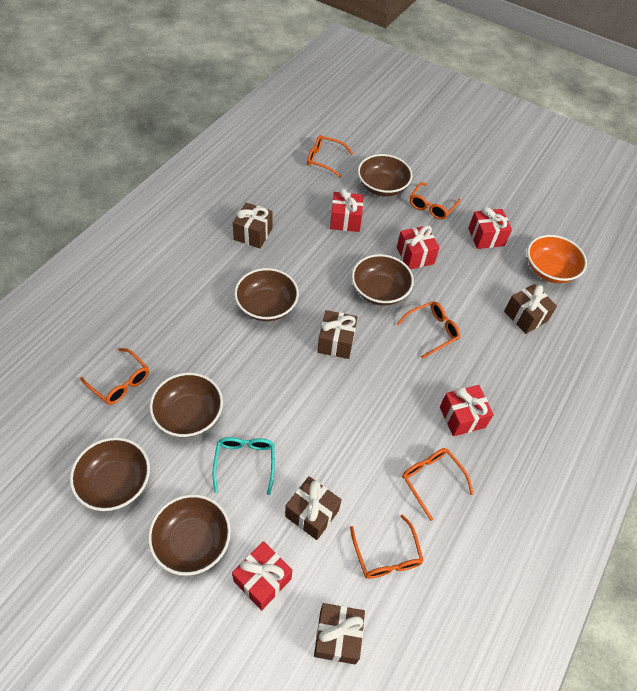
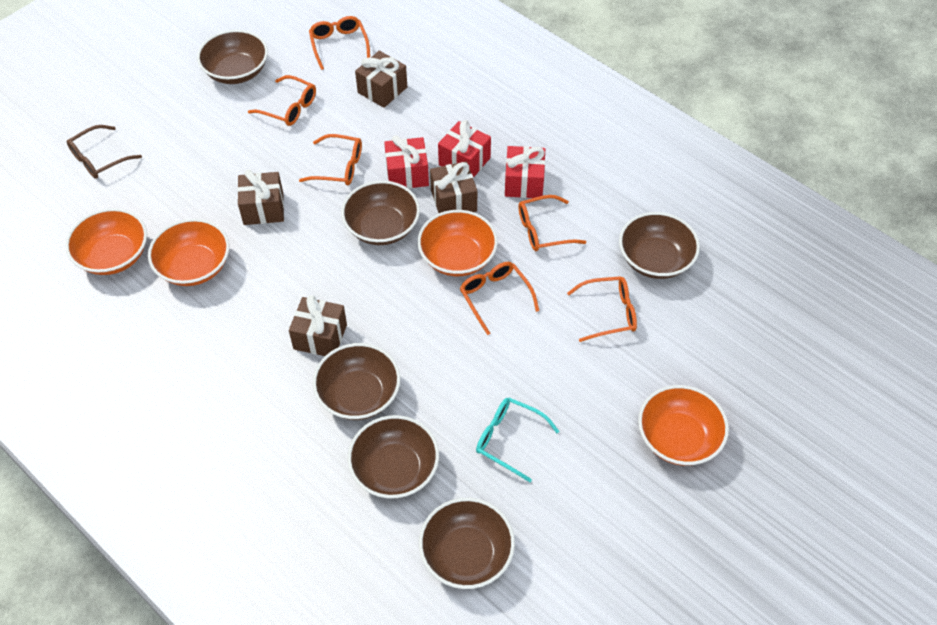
brown gift: [233,203,272,248] [285,476,342,540] [314,603,365,664] [317,310,357,359] [504,284,557,334] = 5 -> [237,170,284,225] [289,295,347,356] [355,51,407,108] [430,162,477,213] = 4
brown glasses: none = 0 -> [67,125,142,179] = 1
orange bowl: [527,235,587,283] = 1 -> [65,208,147,275] [148,219,229,286] [418,210,498,276] [638,385,729,466] = 4
red gift: [232,541,292,611] [330,188,364,232] [397,225,440,269] [440,385,494,436] [468,207,512,249] = 5 -> [384,135,429,189] [438,120,491,178] [505,146,545,198] = 3

